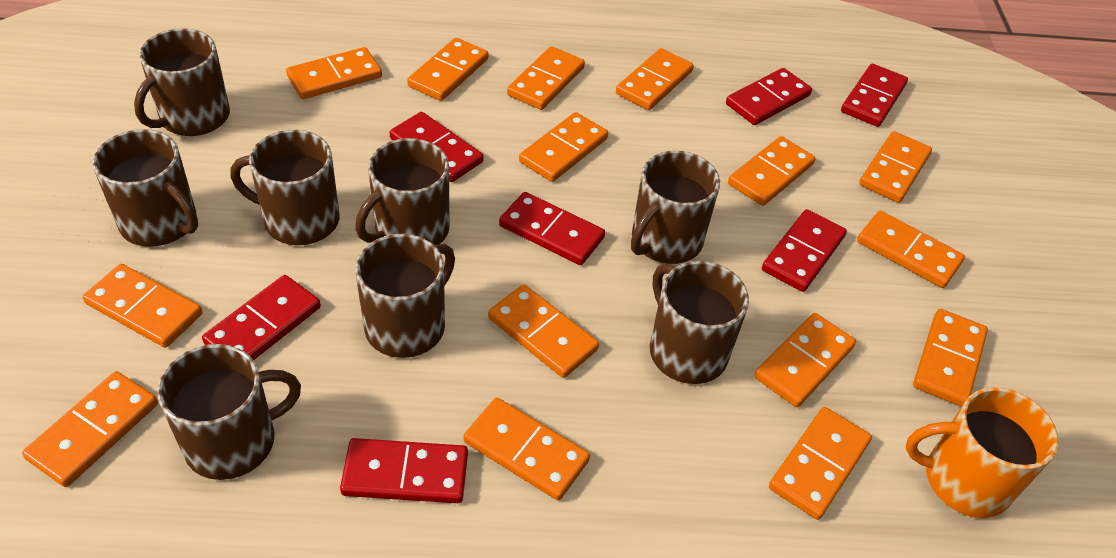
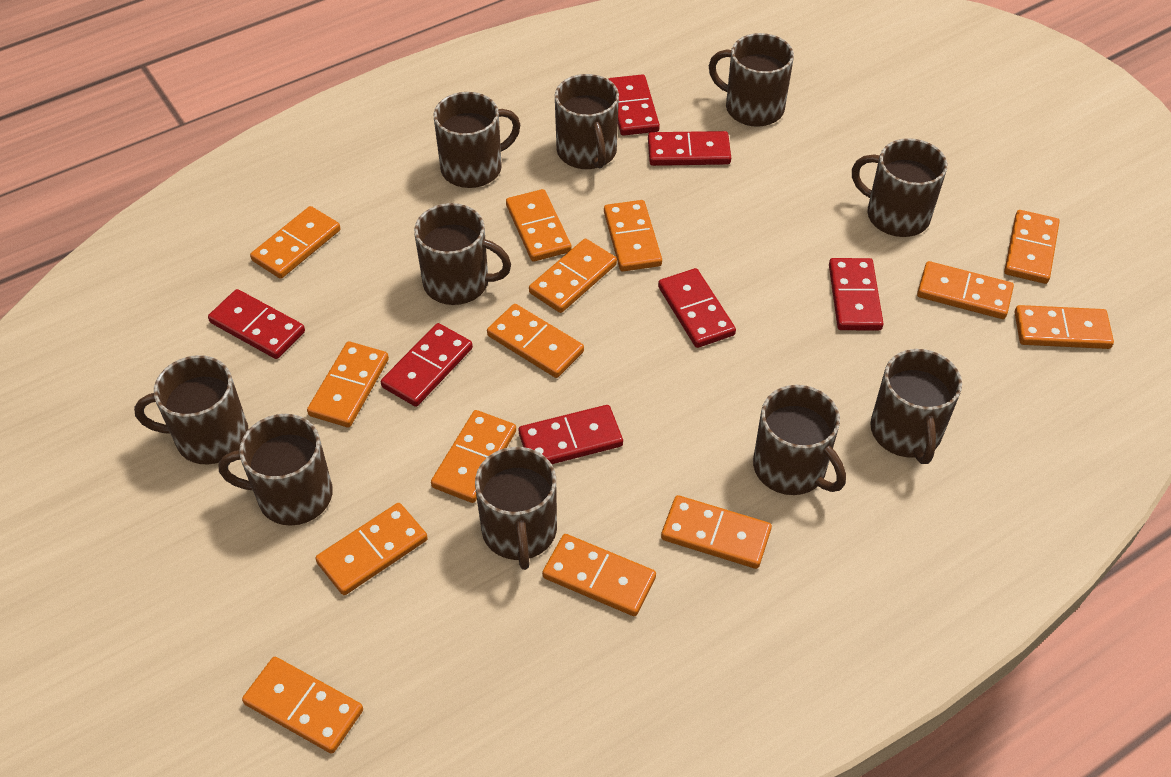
brown mug: [92,129,198,247] [134,28,230,136] [157,344,301,480] [230,130,339,245] [355,138,450,245] [355,234,455,358] [631,151,720,264] [650,261,749,384] = 8 -> [134,355,248,464] [219,414,333,526] [414,203,511,305] [433,92,520,188] [475,447,557,570] [555,74,619,169] [709,33,794,127] [753,385,846,495] [852,138,947,237] [870,349,962,464] = 10
orange domino: [22,371,158,487] [83,264,202,348] [286,47,382,99] [407,38,488,101] [464,398,590,500] [488,285,599,378] [507,46,585,110] [519,112,608,182] [616,48,694,110] [728,136,815,206] [755,313,856,407] [769,407,872,520] [857,211,965,288] [859,131,932,203] [913,309,988,407] = 15 -> [242,657,363,754] [250,206,340,279] [307,341,389,427] [315,503,428,595] [431,410,516,503] [487,304,584,378] [506,189,572,262] [529,239,617,313] [542,534,656,616] [604,200,662,271] [661,495,772,569] [917,261,1014,319] [1004,210,1060,284] [1015,305,1114,349] = 14
orange mug: [906,387,1059,518] = 1 -> none = 0

